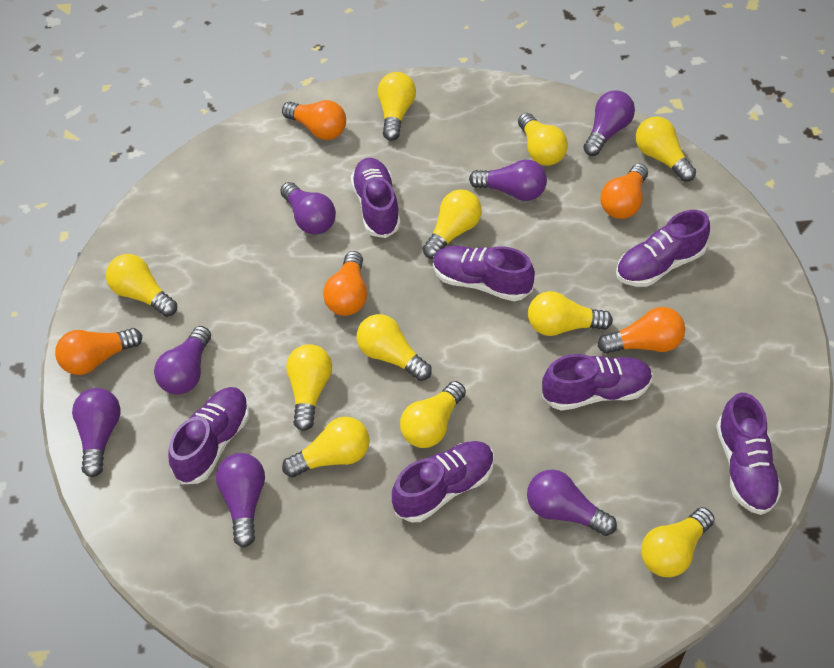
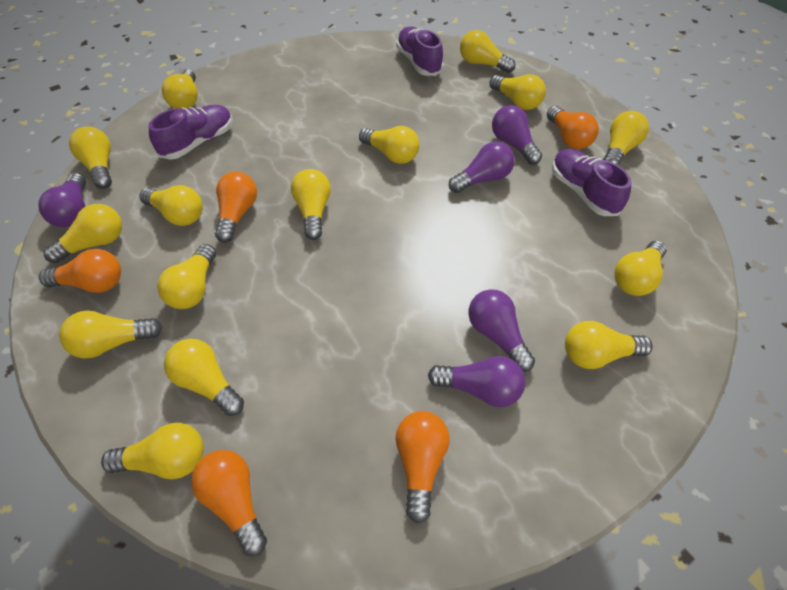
purple light bulb: [72,388,121,477] [154,326,211,395] [216,453,265,547] [280,182,336,235] [469,160,547,201] [527,469,617,536] [583,90,635,156] = 7 -> [38,173,86,227] [428,356,525,407] [449,142,515,193] [468,289,535,372] [492,105,542,165] = 5
purple shoe: [168,387,250,485] [351,158,401,238] [392,441,494,522] [433,246,535,301] [542,354,653,411] [616,210,710,287] [716,392,782,515] = 7 -> [149,105,233,160] [396,27,444,76] [552,149,632,216] = 3
yellow light bulb: [106,254,177,317] [282,417,370,477] [286,344,332,431] [357,314,432,381] [377,72,416,141] [400,381,466,448] [423,190,482,259] [518,113,568,166] [528,291,613,336] [636,117,696,182] [641,507,715,577] = 11 -> [44,204,122,263] [59,311,163,359] [69,126,112,189] [101,423,204,479] [139,185,203,226] [157,244,216,309] [162,69,198,109] [164,339,244,416] [291,169,331,240] [359,126,419,164] [460,30,515,73] [489,74,546,110] [565,321,652,369] [603,111,649,165] [614,241,667,296] = 15

